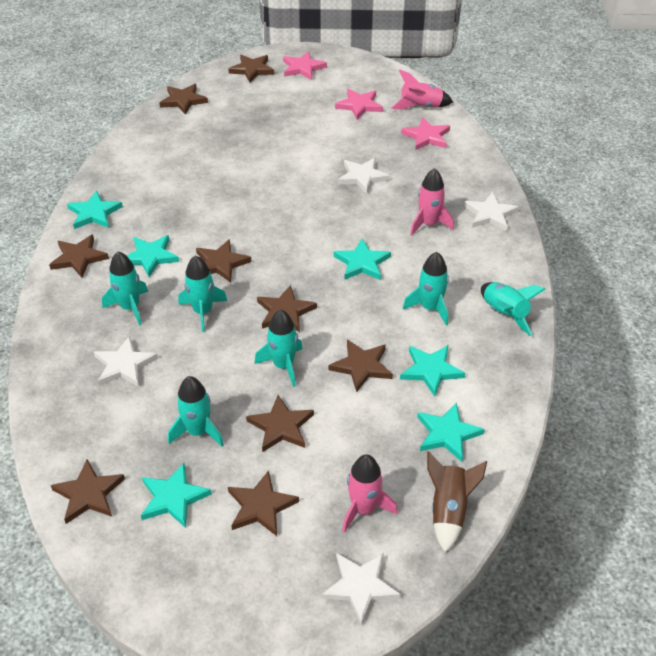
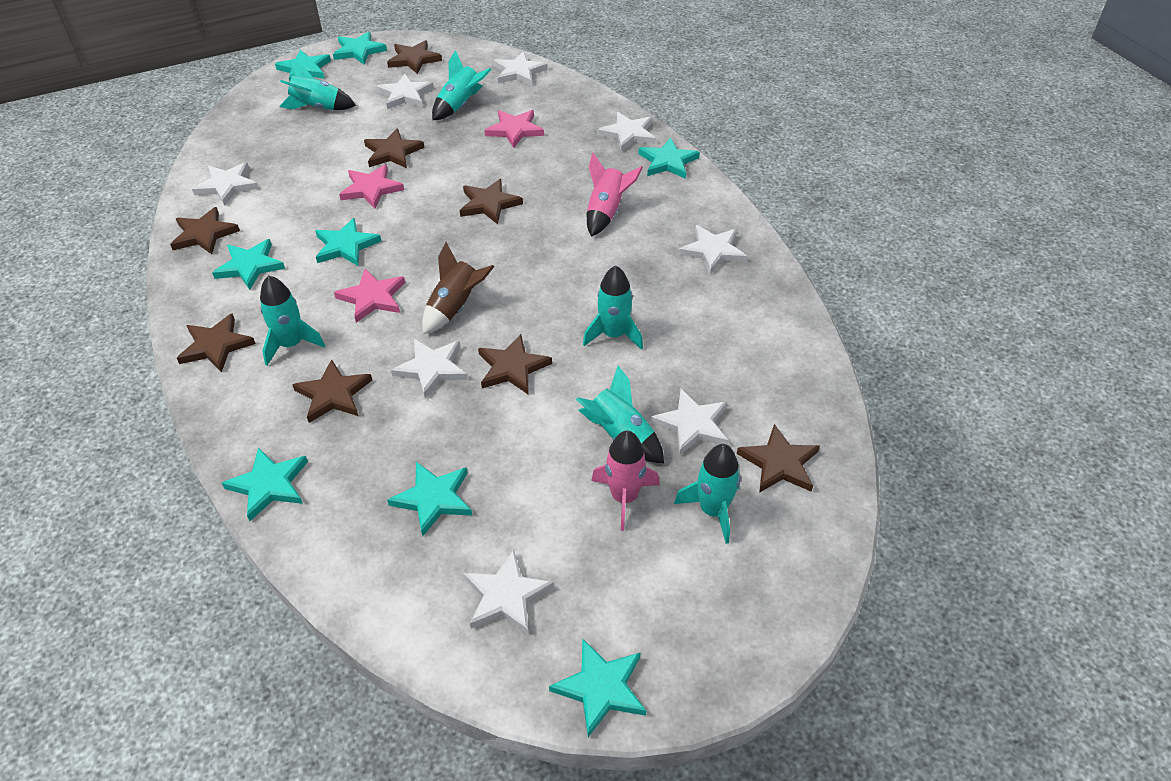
brown star: [49,235,109,277] [51,459,125,524] [160,84,208,115] [196,239,251,283] [228,55,274,82] [228,470,299,536] [246,395,314,452] [257,285,317,332] [328,340,393,392] = 9 -> [170,207,240,254] [177,313,255,372] [292,359,372,423] [364,128,424,168] [387,40,442,74] [460,179,523,224] [478,334,552,395] [737,424,820,493] = 8
pink rocket: [342,454,398,533] [391,69,453,110] [410,168,454,236] = 3 -> [587,153,643,237] [591,431,660,531] = 2
turquoise star: [67,191,123,229] [127,235,179,277] [141,463,212,528] [333,239,391,280] [400,345,465,397] [417,403,485,462] = 6 -> [212,239,285,290] [222,447,308,521] [275,50,331,81] [315,218,382,266] [333,32,387,64] [387,462,473,537] [549,638,646,737] [638,137,700,179] = 8
white star: [94,336,158,387] [321,553,401,626] [338,158,390,194] [464,192,519,231] = 4 -> [192,162,259,206] [376,74,434,109] [391,339,468,398] [463,549,554,635] [493,52,548,86] [597,112,656,152] [651,389,728,456] [678,225,747,275] = 8

